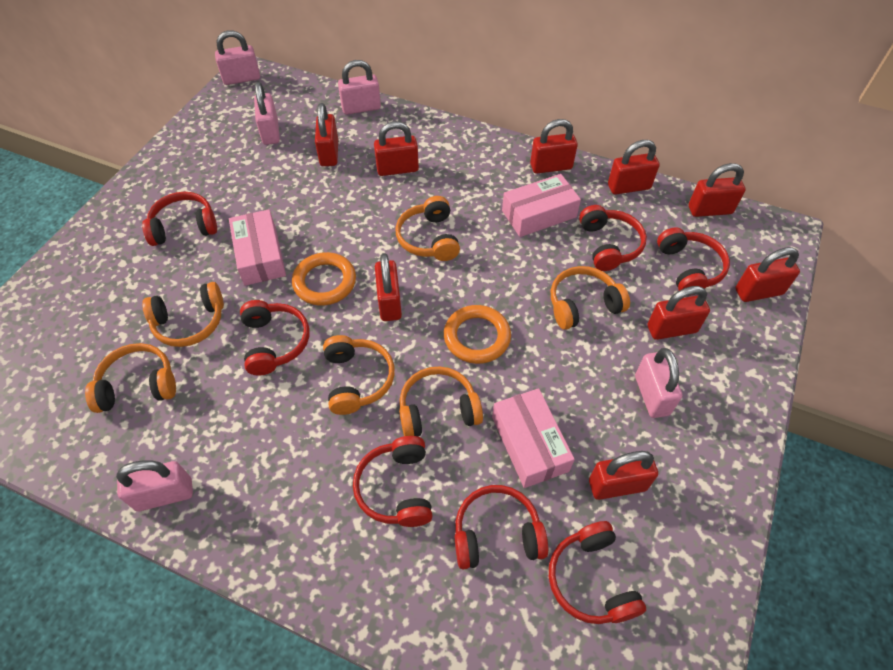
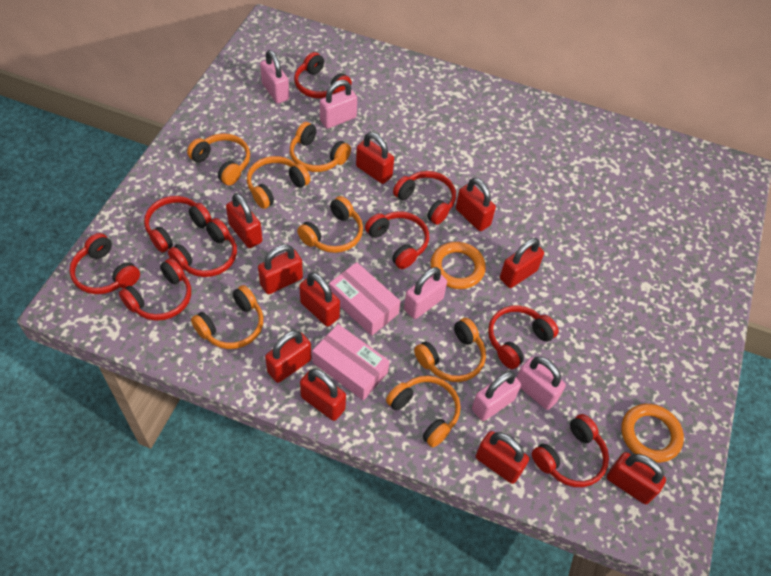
orange headphones: [85,343,176,413] [142,282,224,347] [323,335,395,415] [396,196,460,261] [399,366,483,437] [551,266,630,330] = 6 -> [187,133,250,185] [191,285,263,349] [247,156,310,209] [290,122,351,172] [297,196,363,253] [386,376,461,447] [414,318,486,382] = 7
pink box: [229,209,286,286] [492,388,575,488] [502,174,581,237] = 3 -> [312,324,390,400] [329,262,400,336] = 2
red headphones: [142,192,217,246] [240,300,309,376] [353,436,433,527] [455,485,548,569] [549,521,646,624] [579,205,647,271] [657,227,730,296] = 7 -> [69,233,140,294] [119,258,191,321] [144,196,212,253] [168,218,237,277] [294,52,352,99] [365,211,429,269] [393,171,456,225] [488,306,559,369] [532,414,609,487] = 9
red padlock: [315,103,338,166] [374,121,419,176] [375,253,402,321] [530,119,578,174] [589,451,658,500] [608,140,660,195] [648,286,710,340] [689,163,746,217] [735,247,800,302] = 9 -> [226,193,263,248] [258,245,303,294] [265,330,312,383] [299,272,340,327] [300,368,346,421] [356,132,394,184] [456,178,496,231] [476,431,529,484] [500,238,544,288] [607,452,666,504] = 10

